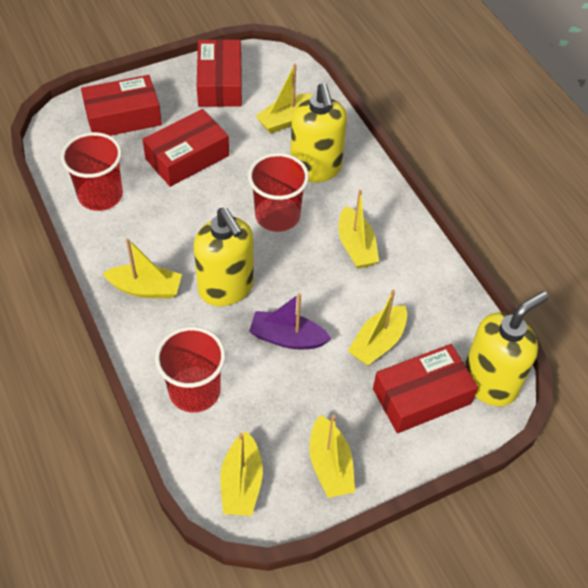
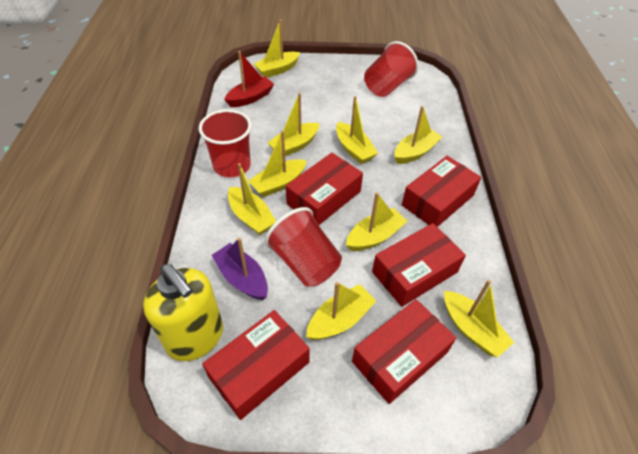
red boat: none = 0 -> [224,51,274,107] = 1
red box: [81,75,162,136] [142,109,229,187] [197,39,242,107] [373,344,478,433] = 4 -> [202,310,310,420] [286,153,363,225] [352,299,456,404] [372,223,466,307] [402,156,481,227] = 5
yellow boat: [102,238,182,299] [220,431,263,516] [256,64,313,134] [309,415,355,498] [338,190,379,269] [348,290,407,366] = 6 -> [228,163,276,235] [249,131,307,197] [254,20,300,78] [268,93,319,156] [306,282,376,340] [336,96,378,164] [346,192,408,251] [395,106,442,164] [444,280,514,357] = 9
yellow soap dispenser: [194,208,254,306] [290,83,347,183] [465,291,548,406] = 3 -> [143,264,223,361] = 1

